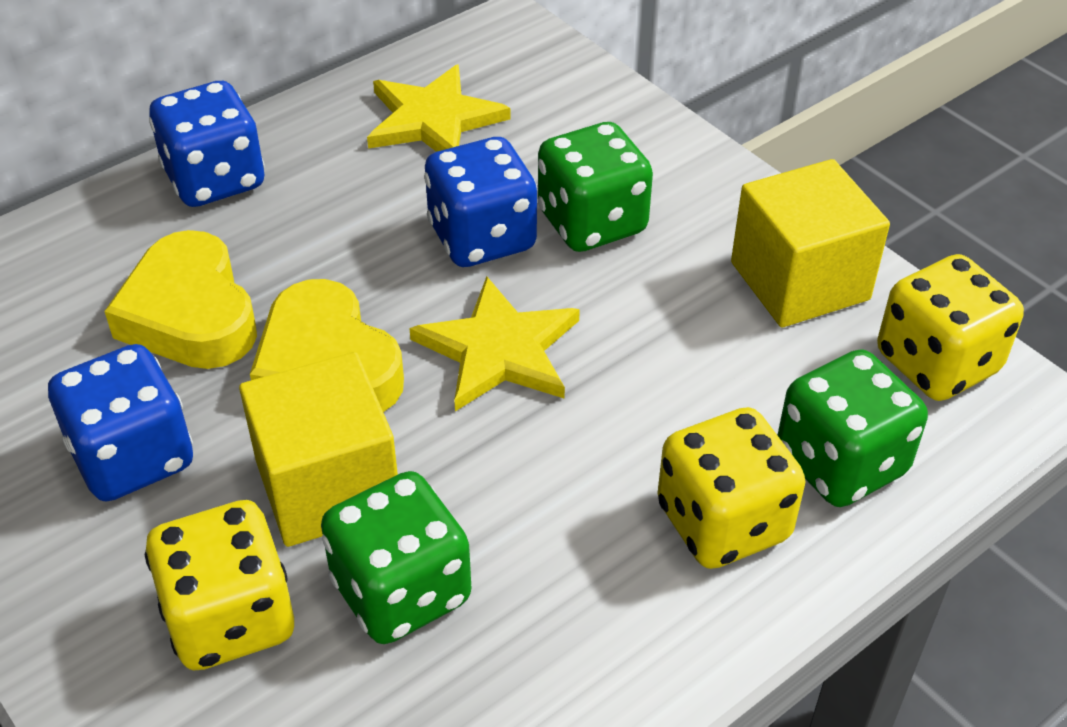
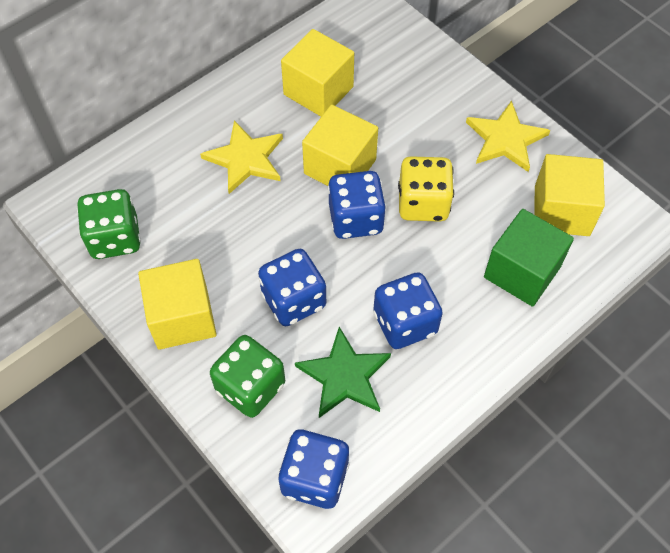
blue dice: [48,344,193,501] [149,81,265,207] [424,137,537,267] = 3 -> [258,249,326,326] [278,430,349,509] [328,171,386,239] [373,272,443,349] = 4
green cube: none = 0 -> [484,209,574,307] = 1
green dice: [321,471,471,644] [538,122,653,252] [778,349,928,507] = 3 -> [77,189,141,259] [210,335,285,418] = 2
green star: none = 0 -> [295,327,391,418] = 1
yellow cube: [239,352,398,547] [731,159,890,327] = 2 -> [138,259,217,350] [281,29,354,117] [302,105,378,186] [534,154,605,236] = 4
yellow dice: [145,500,294,670] [657,407,806,569] [877,254,1024,401] = 3 -> [398,156,454,222] = 1
yellow heart: [104,230,257,369] [250,279,404,412] = 2 -> none = 0

